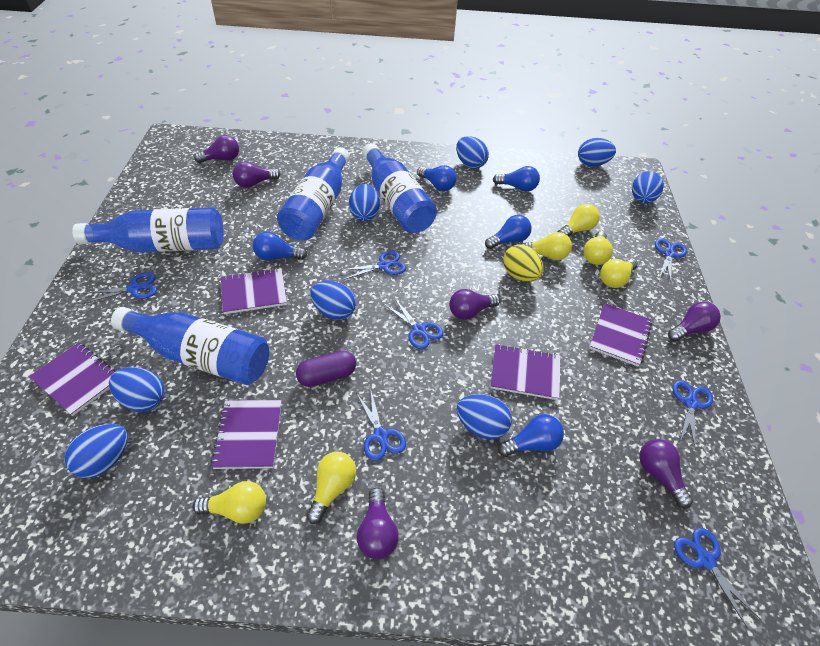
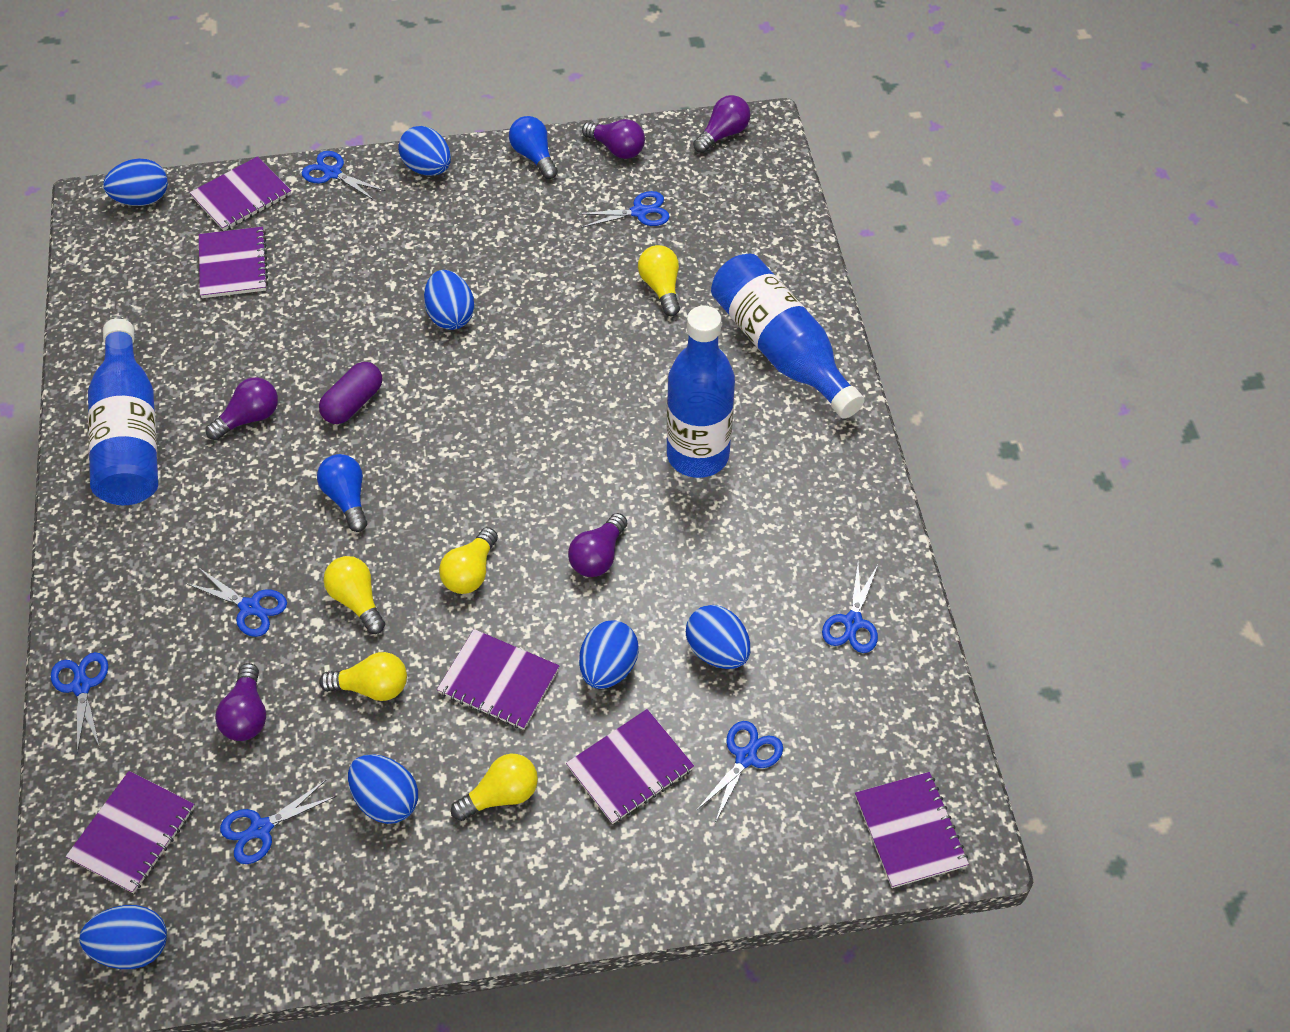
blue bottle: [72,207,224,252] [111,307,269,385] [277,147,350,241] [362,143,437,233] = 4 -> [88,319,158,505] [666,306,735,478] [711,254,864,419] = 3
blue egg: [64,424,128,478] [109,367,165,412] [310,281,356,320] [349,184,380,221] [456,136,489,169] [456,394,512,440] [578,138,616,167] [632,171,664,204] = 8 -> [80,905,167,969] [103,158,168,206] [348,754,418,824] [398,126,451,176] [424,270,474,330] [579,620,639,689] [686,605,751,669] = 7
blue light bulb: [253,232,307,261] [417,165,457,191] [485,215,532,249] [493,166,540,192] [498,414,564,457] = 5 -> [317,454,367,532] [509,116,558,179] = 2
purple light bulb: [194,135,239,163] [233,162,280,188] [357,487,399,559] [449,289,500,320] [639,439,693,509] [668,301,721,342] = 6 -> [206,377,278,440] [215,663,266,741] [568,513,627,577] [582,119,645,159] [693,95,751,153] = 5
purple notebook: [29,342,115,416] [211,400,282,469] [221,268,287,314] [490,344,561,400] [589,303,652,366] = 5 -> [66,771,195,893] [189,156,291,231] [199,227,268,298] [437,629,559,730] [566,709,694,824] [855,772,969,888] = 6
yellow egg: [503,245,544,282] = 1 -> none = 0
yellow light bulb: [192,481,266,524] [306,452,356,524] [520,232,572,260] [558,204,600,236] [583,231,613,265] [600,259,638,288] = 6 -> [319,652,407,701] [324,556,385,634] [439,527,498,594] [451,754,538,821] [638,245,680,316] = 5

